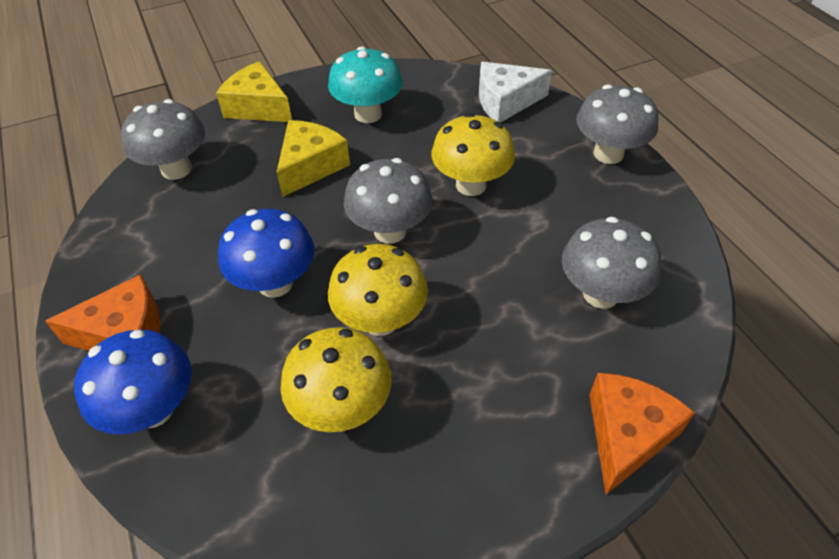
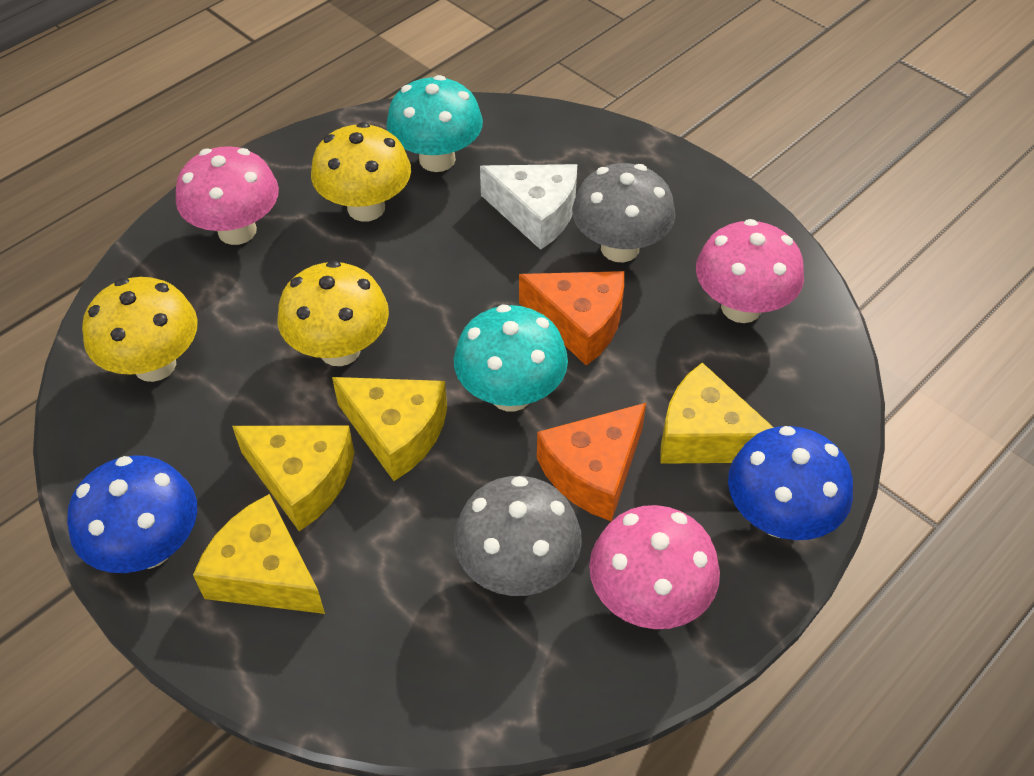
grey mushroom: [121,99,205,180] [344,158,433,243] [562,217,662,309] [576,84,659,164] = 4 -> [454,476,582,596] [572,163,676,262] = 2
pink mushroom: none = 0 -> [176,146,279,245] [589,505,720,629] [696,219,804,323] = 3
turquoise mushroom: [328,46,403,123] = 1 -> [386,75,483,172] [454,304,568,411] = 2
yellow cheese: [216,61,292,122] [277,120,350,197] = 2 -> [193,494,325,614] [232,425,354,531] [332,377,447,481] [661,363,774,464] = 4

